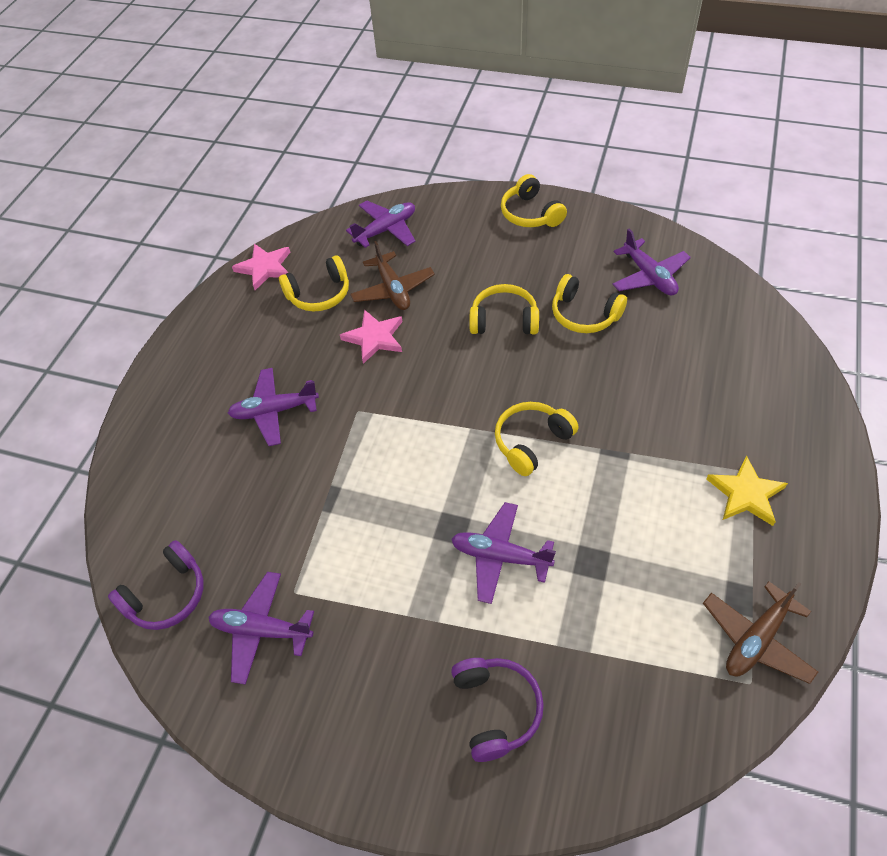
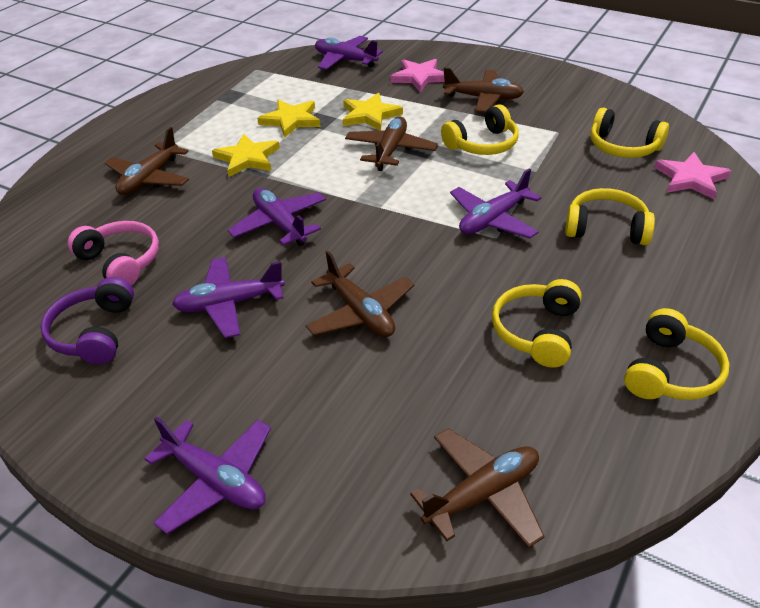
brown plane: [350,241,435,310] [703,582,818,684] = 2 -> [105,127,189,195] [306,251,414,337] [345,117,438,171] [410,428,545,548] [443,68,524,112] = 5
pink headphones: none = 0 -> [68,221,159,286] = 1
purple headphones: [108,540,204,630] [451,658,544,762] = 2 -> [40,277,134,364] = 1
yellow star: [706,455,788,526] = 1 -> [212,133,280,177] [257,100,321,138] [343,93,403,131] = 3

